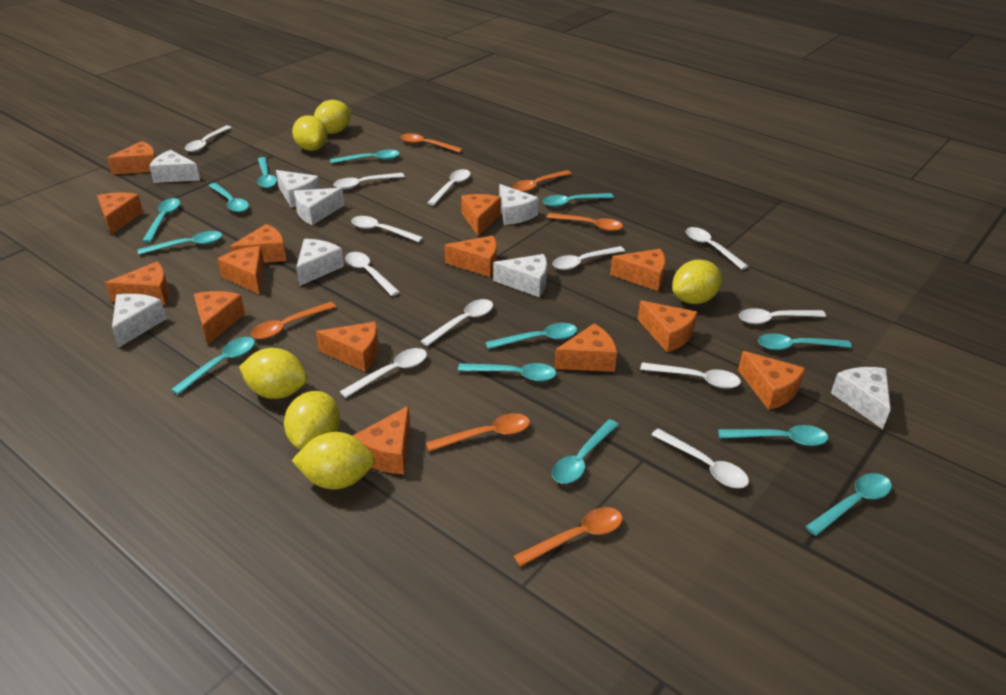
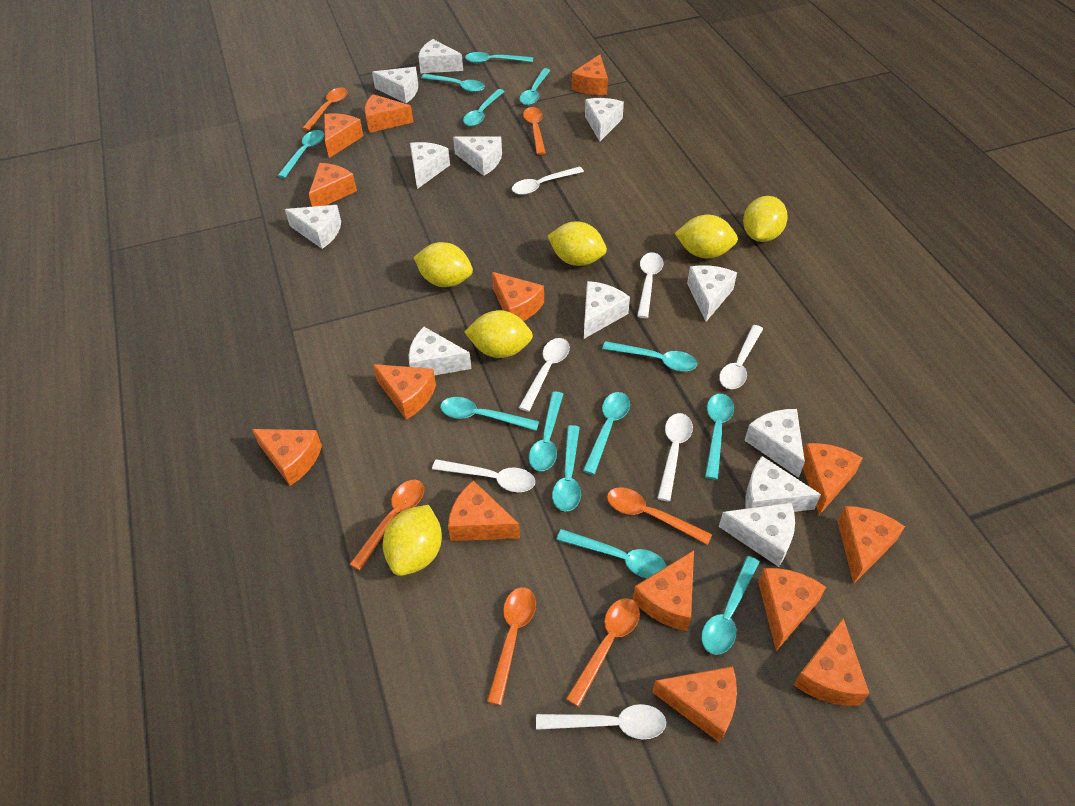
white cheese: [112,294,167,348] [149,150,200,183] [276,170,320,208] [294,188,344,225] [296,239,344,286] [493,254,547,297] [499,184,539,225] [831,367,891,429] = 8 -> [285,205,341,249] [372,67,418,103] [409,327,472,375] [410,142,450,189] [418,39,463,73] [453,136,502,176] [584,281,630,339] [585,98,624,142] [687,265,737,322] [719,503,795,567] [745,409,805,478] [745,456,821,512] = 12
white spoon: [185,125,232,152] [333,173,404,189] [340,348,427,398] [345,252,400,296] [351,216,423,242] [421,299,493,346] [427,169,471,205] [552,246,625,270] [640,362,741,389] [651,428,749,488] [686,227,748,270] [739,308,826,324] = 12 -> [432,459,535,492] [512,166,584,195] [519,338,570,412] [536,704,666,739] [637,253,663,318] [657,413,693,502] [719,325,763,389] = 7

